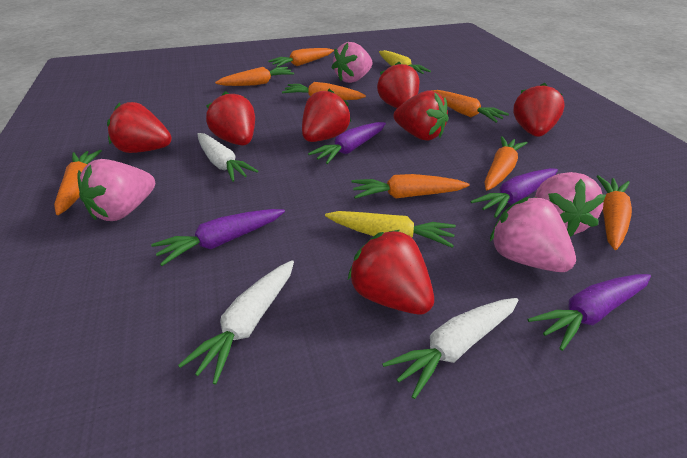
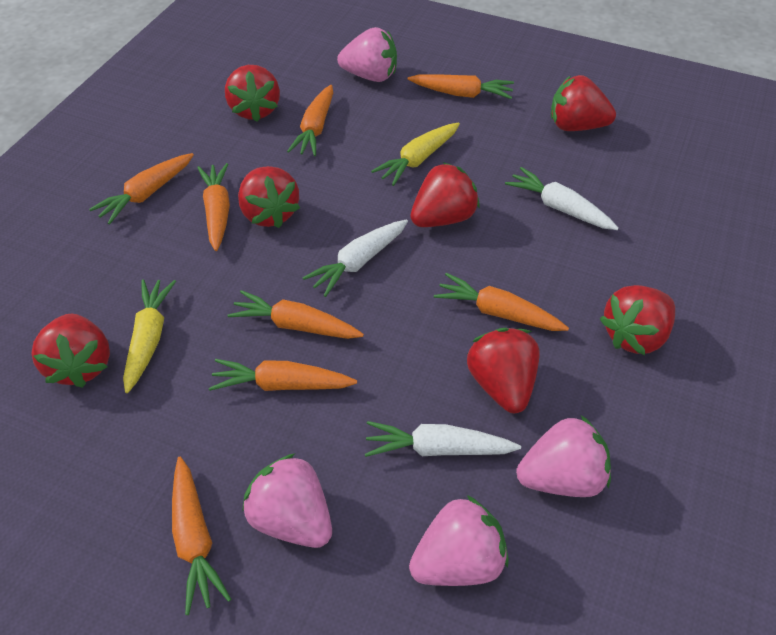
purple carrot: [151,209,285,266] [308,122,386,164] [470,168,558,218] [528,274,651,351] = 4 -> none = 0

